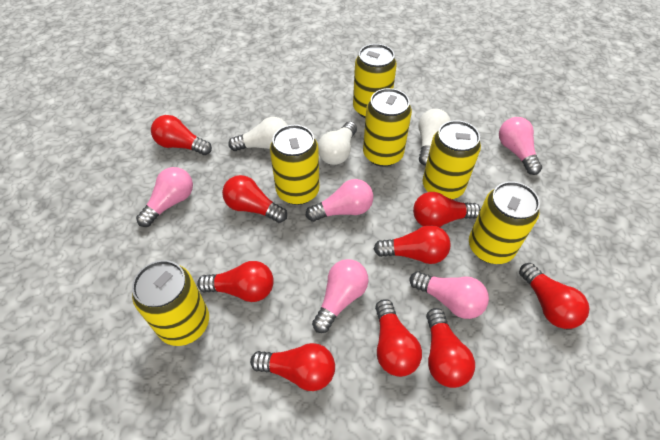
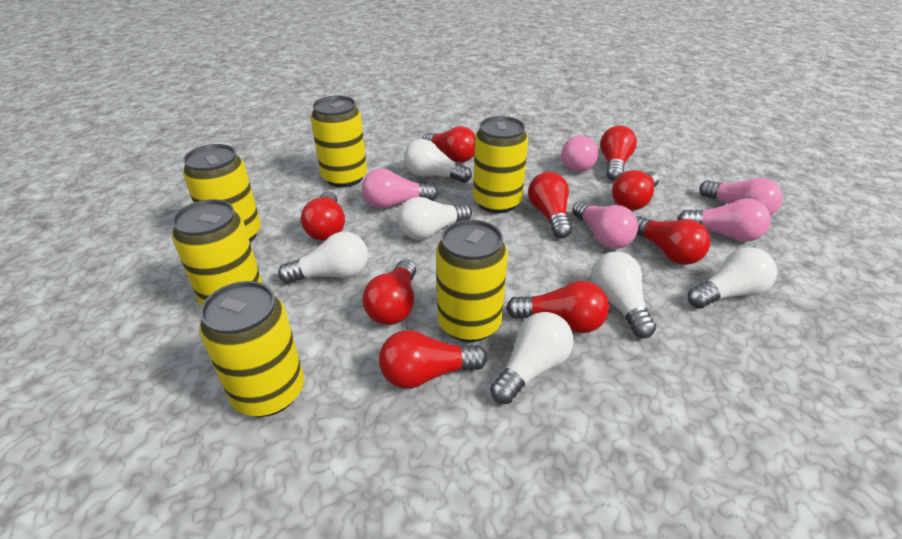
white light bulb: [228,117,287,151] [318,121,357,165] [419,109,451,166] = 3 -> [278,232,368,284] [398,197,472,240] [404,139,472,183] [490,312,574,404] [591,252,656,338] [688,247,777,308] = 6

